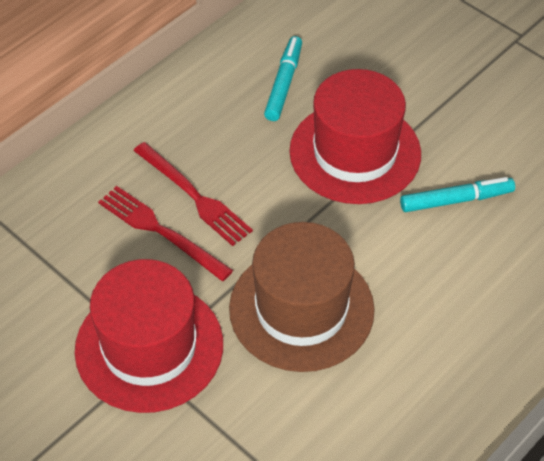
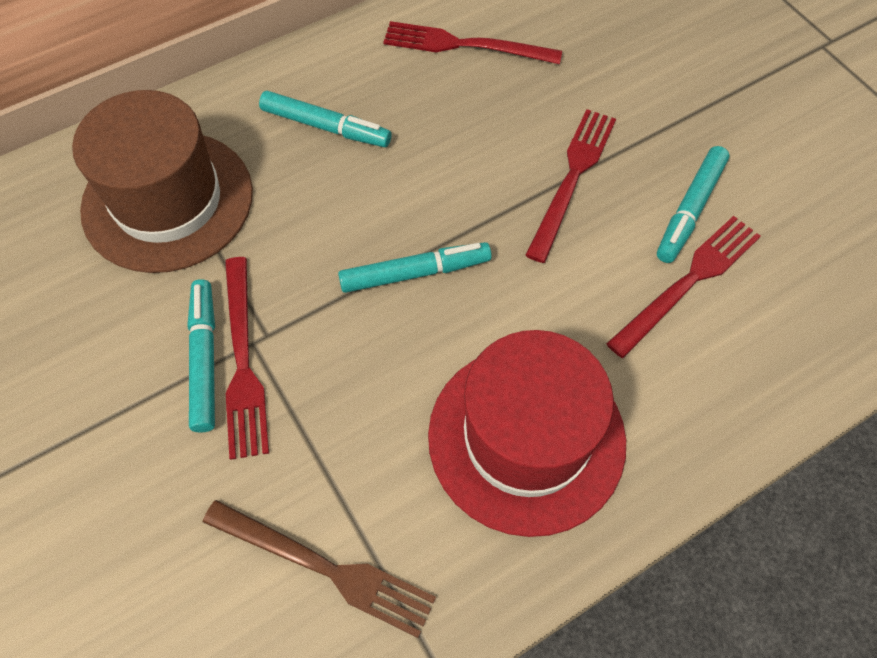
brown fork: none = 0 -> [203,500,436,638] = 1
red fork: [98,186,233,281] [133,142,253,246] = 2 -> [225,257,269,460] [383,21,562,64] [525,109,616,263] [606,216,761,358] = 4
red hat: [75,259,223,413] [289,69,421,204] = 2 -> [428,330,626,537] = 1
turquoise marker: [264,36,302,121] [400,177,515,212] = 2 -> [187,279,215,433] [259,91,392,147] [338,242,492,293] [657,146,729,263] = 4

